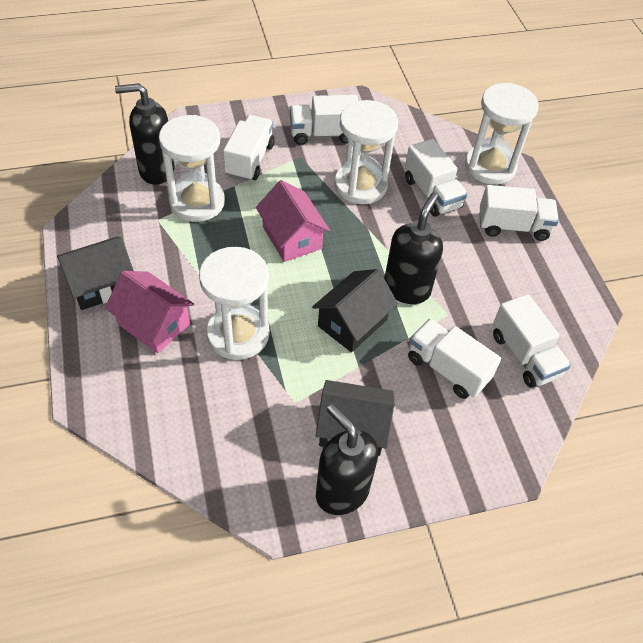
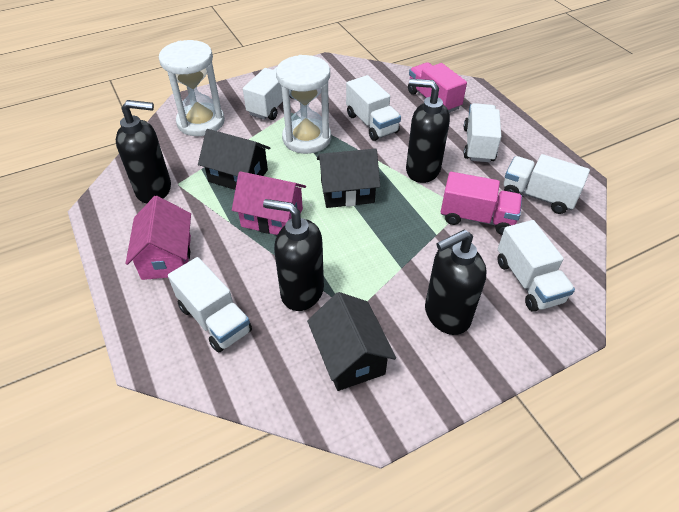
black soap dispenser: [115,83,175,185] [316,404,378,515] [384,193,443,304] = 3 -> [116,100,171,203] [263,199,324,311] [406,79,450,183] [425,230,487,335] = 4
pink truck: none = 0 -> [408,62,467,113] [441,172,522,235] = 2
white hourglass: [159,115,225,222] [199,247,270,360] [334,100,398,204] [465,83,539,185] = 4 -> [159,40,225,136] [276,55,331,154] = 2

